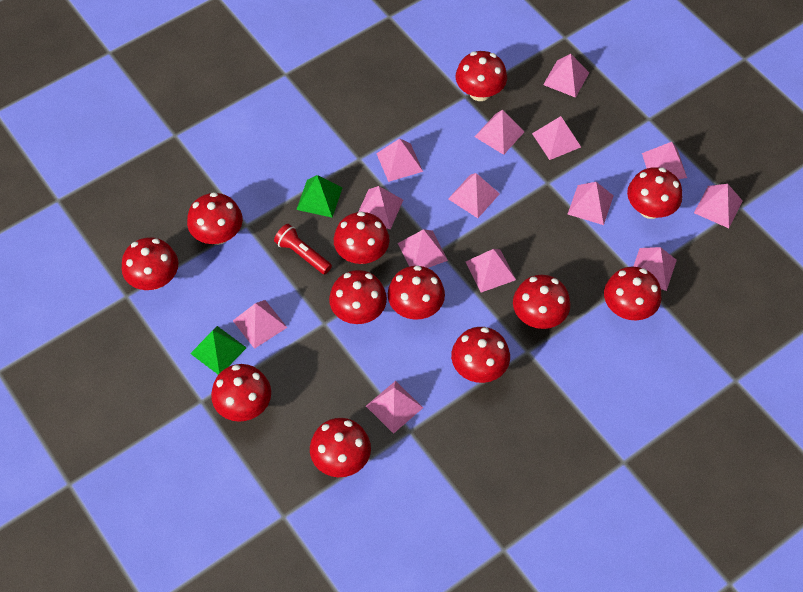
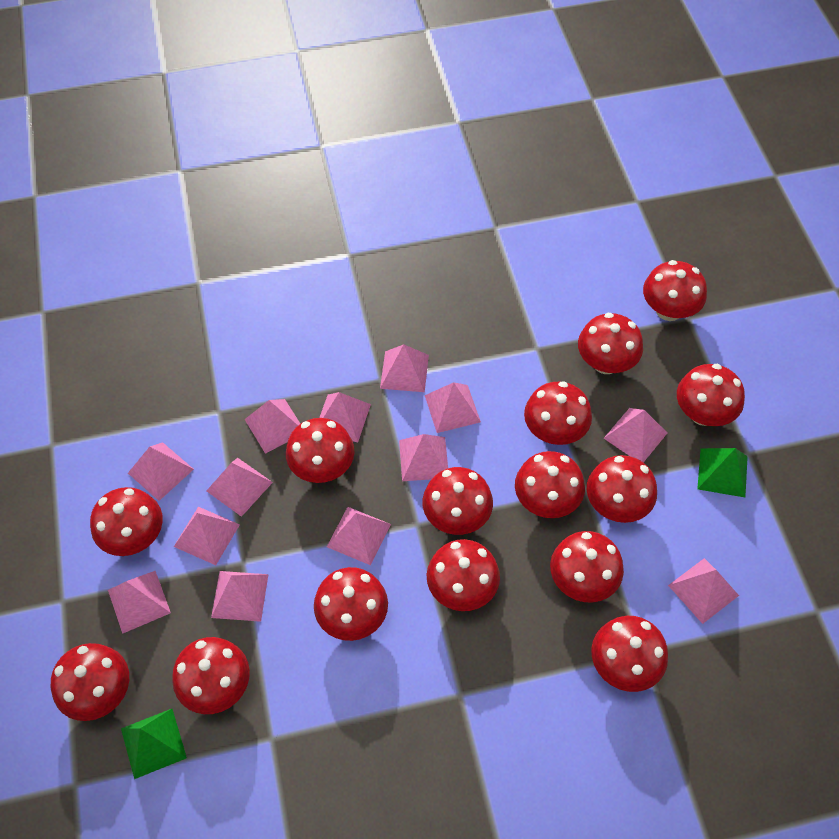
pink pyramid: [233,300,287,349] [358,186,403,230] [366,381,423,434] [376,138,423,182] [398,229,448,268] [448,173,500,218] [466,249,516,292] [475,110,525,155] [532,116,581,160] [543,54,589,98] [568,182,614,225] [633,247,677,291] [642,142,687,179] [694,184,743,228] = 14 -> [108,571,171,634] [128,442,194,501] [174,507,240,565] [207,458,273,517] [211,571,268,622] [245,399,300,454] [319,392,371,443] [327,507,391,565] [380,344,429,392] [399,434,448,481] [425,382,481,433] [604,408,667,463] [668,558,739,624] = 13
red flashlight: [274,224,332,274] = 1 -> none = 0
red mushroom: [122,237,178,290] [187,192,243,245] [211,364,271,422] [310,418,371,477] [329,270,387,324] [334,211,389,264] [388,266,445,320] [451,327,510,383] [456,51,507,101] [513,275,571,329] [604,267,661,320] [627,167,682,219] = 12 -> [51,643,129,721] [90,487,163,556] [172,637,250,714] [286,418,354,483] [314,567,388,641] [422,467,493,535] [427,539,500,611] [515,451,585,518] [524,381,592,445] [550,531,624,603] [578,313,643,374] [587,455,657,523] [591,616,668,692] [643,260,707,321] [677,364,745,426] = 15

